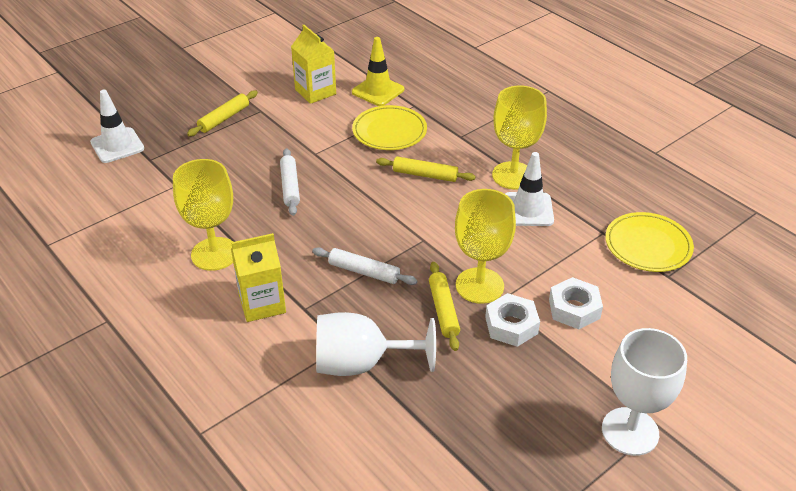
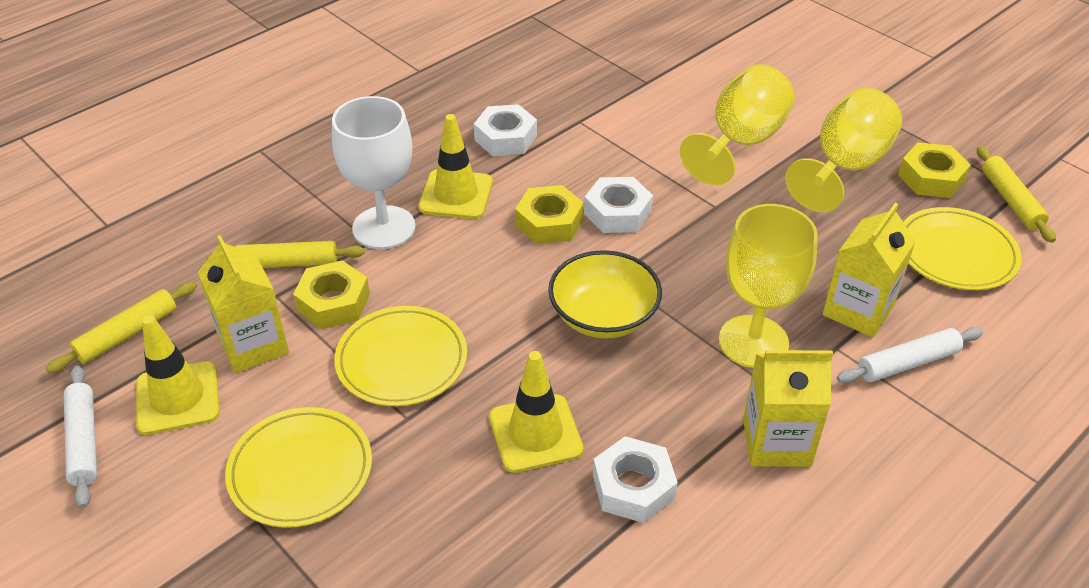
white goblet: [316,312,436,376] [602,328,687,456] = 2 -> [332,96,415,249] = 1
white nut: [485,293,540,347] [549,277,603,329] = 2 -> [474,104,537,156] [584,177,653,233] [593,436,678,523] = 3
white traffic cone: [90,90,144,163] [505,152,554,226] = 2 -> none = 0
yellow bowl: none = 0 -> [548,250,662,339] = 1
yellow carton: [231,233,286,322] [291,25,336,104] = 2 -> [198,235,289,373] [743,350,833,467] [823,203,916,337] = 3
yellow nut: none = 0 -> [293,260,370,329] [515,185,584,244] [898,142,971,198] = 3
yellow plate: [352,105,427,150] [605,212,694,272] = 2 -> [225,407,372,528] [334,306,467,406] [903,207,1022,290] = 3
yellow traffic cone: [352,37,404,106] = 1 -> [136,315,220,435] [418,114,493,219] [489,351,584,473] = 3

